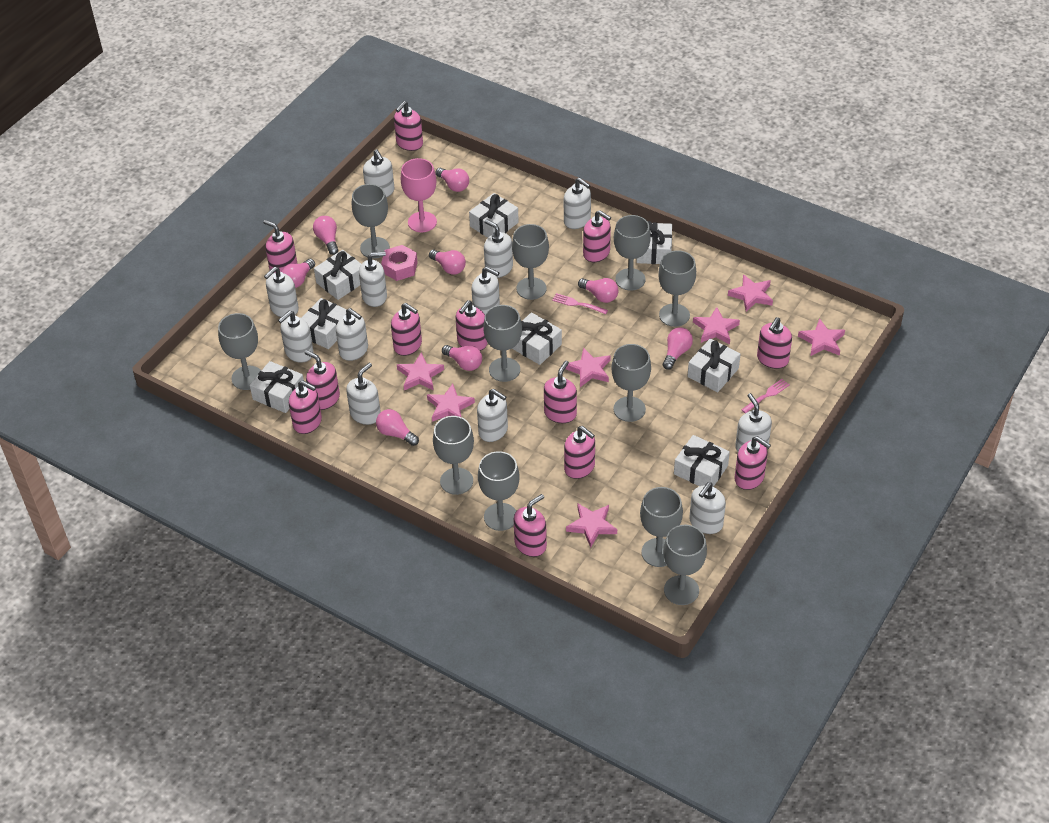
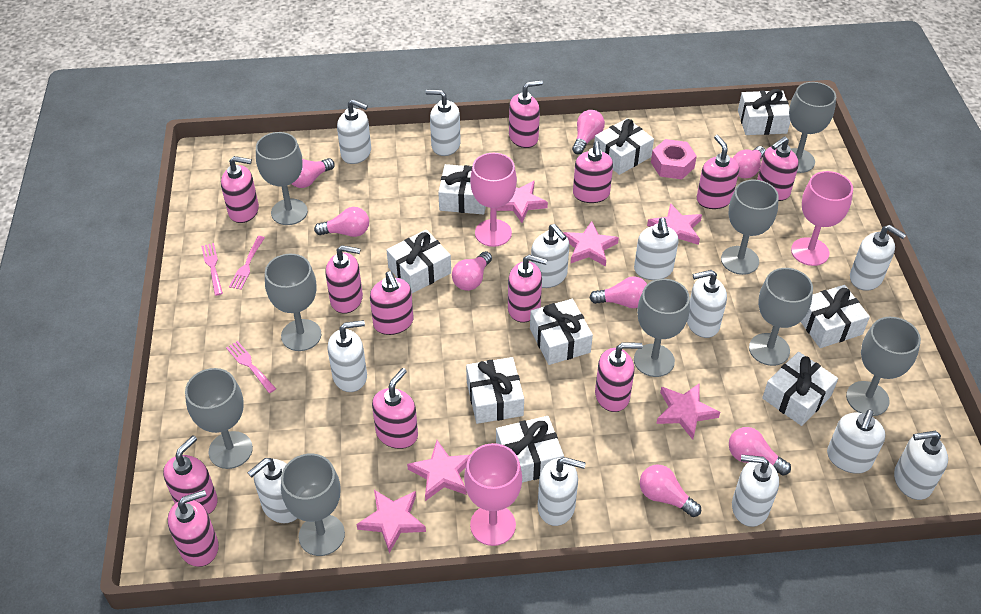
grey goblet: [218,313,261,390] [352,184,390,259] [433,416,474,495] [478,451,519,531] [483,305,522,382] [512,224,549,300] [611,344,651,422] [614,215,651,291] [640,487,683,567] [658,250,696,327] [663,525,707,605] = 11 -> [185,368,253,469] [256,132,308,225] [265,254,321,351] [281,453,345,556] [634,279,690,377] [721,179,779,275] [749,268,813,366] [789,82,836,173] [846,317,921,416] = 9
pink fork: [552,293,608,314] [741,379,790,413] = 2 -> [201,243,223,296] [226,341,276,393] [229,236,265,290] = 3
pink goblet: [401,158,437,232] = 1 -> [464,443,522,546] [470,153,517,247] [791,171,853,266] = 3
pink star: [397,352,444,391] [427,384,475,422] [565,347,611,387] [566,503,617,548] [693,307,740,344] [728,274,773,312] [798,318,845,356] = 7 -> [356,490,426,553] [407,440,470,501] [496,181,548,223] [563,221,619,266] [647,203,702,245] [656,383,720,440] = 6
white gift: [250,361,304,413] [302,298,347,349] [314,250,361,300] [469,193,519,238] [512,312,562,365] [636,221,672,264] [674,435,730,487] [687,339,740,392] = 8 -> [387,230,451,293] [438,164,486,214] [466,357,524,424] [496,416,564,483] [530,299,593,365] [594,118,654,175] [738,89,791,135] [762,352,838,426] [801,285,870,348] = 9

